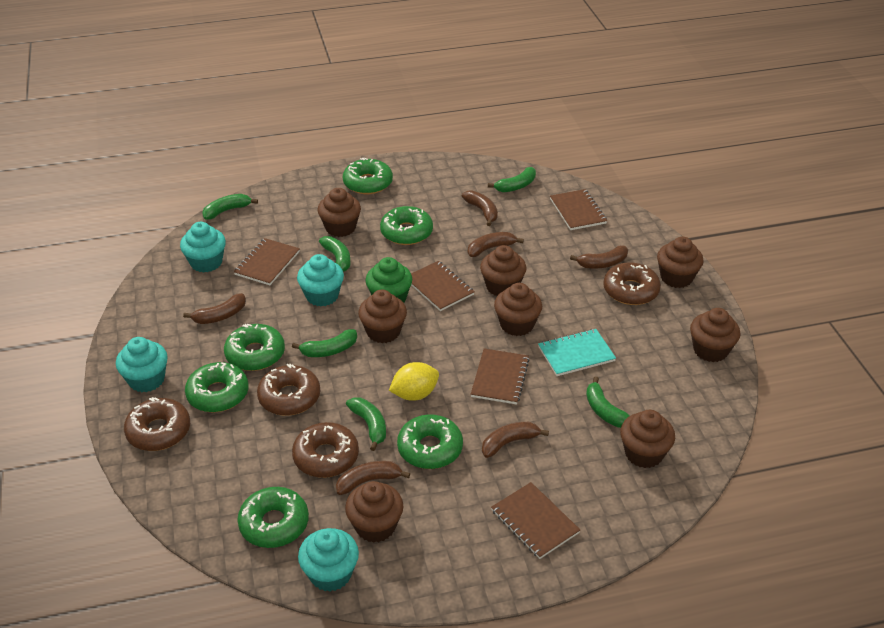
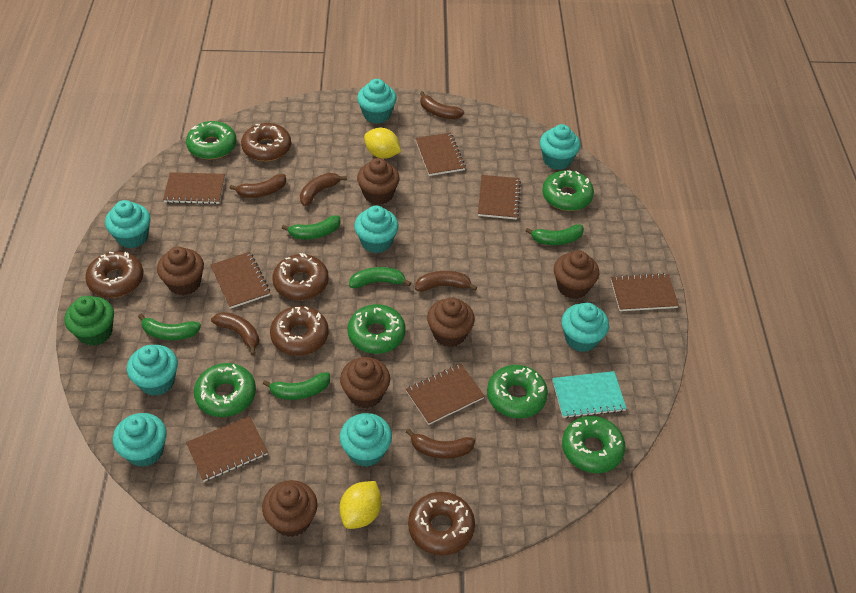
brown cupcake: [318,188,361,237] [345,481,404,543] [358,290,407,343] [480,245,527,296] [494,283,542,336] [620,410,675,468] [657,237,704,288] [690,308,740,362] = 8 -> [157,246,204,295] [262,480,318,537] [340,357,390,408] [357,158,400,205] [427,298,475,347] [554,251,599,299] = 6
brown donut: [124,397,190,451] [257,364,320,416] [292,422,359,478] [603,262,661,305] = 4 -> [85,251,144,298] [241,123,291,161] [270,306,329,356] [272,253,329,300] [408,492,475,556] = 5
brown notebook: [234,238,300,285] [411,261,475,311] [471,349,530,404] [491,482,580,559] [550,189,607,230] = 5 -> [163,172,225,204] [186,416,268,482] [210,252,270,309] [406,364,485,425] [415,133,466,176] [478,175,521,219] [611,273,679,311] = 7
green banana: [202,194,258,220] [292,329,357,357] [319,236,351,272] [346,398,386,451] [488,167,536,192] [586,377,630,428] = 6 -> [138,314,201,340] [263,372,330,400] [282,215,341,239] [349,267,411,288] [525,224,584,245] = 5
turquoise cupcake: [116,337,168,392] [180,222,226,273] [297,254,344,306] [298,528,359,592] = 4 -> [105,200,151,248] [113,413,167,467] [127,345,178,396] [340,413,392,467] [354,205,399,253] [357,79,397,124] [540,124,580,170] [561,303,609,352] = 8
yellow lemon: [389,362,439,401] = 1 -> [339,481,382,529] [364,128,401,159] = 2

